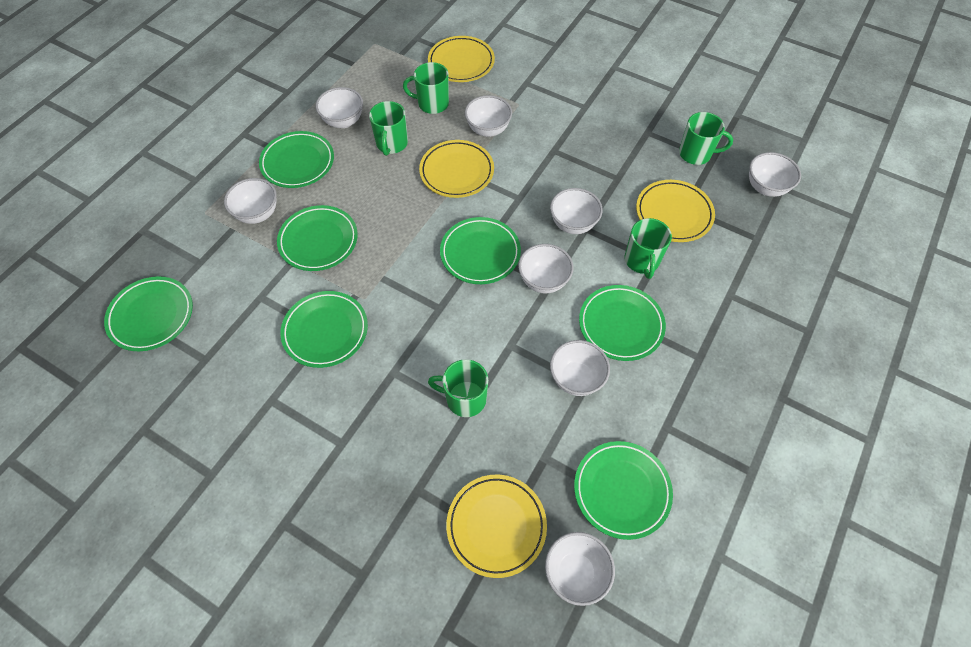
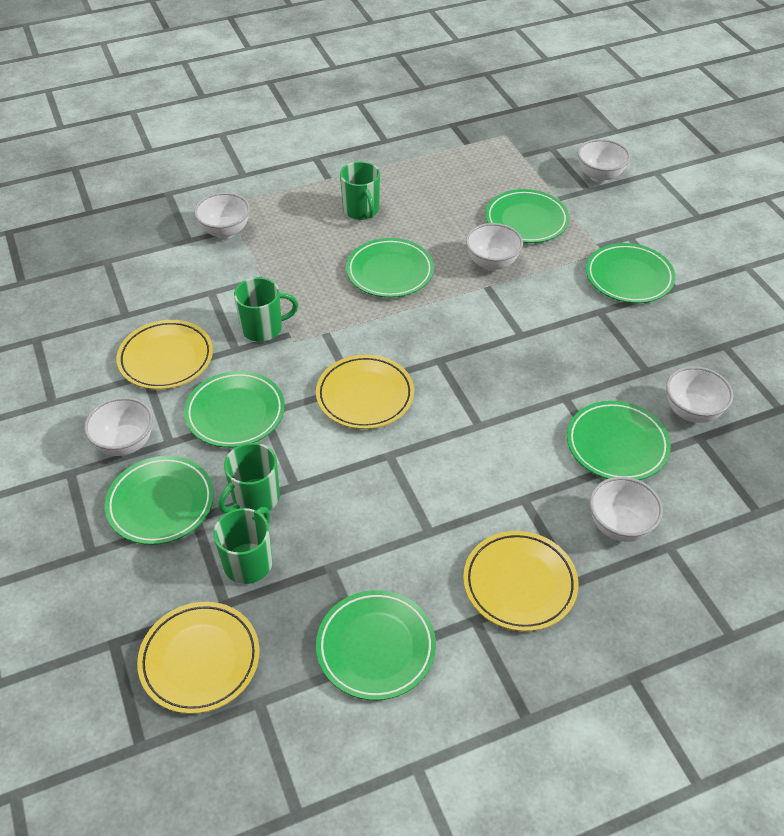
green mug: [369,101,408,156] [403,62,449,114] [428,359,488,417] [625,218,672,279] [679,112,733,165] = 5 -> [213,507,273,584] [218,443,280,513] [234,277,298,342] [340,161,380,220] = 4
white bowl: [224,178,277,224] [316,87,363,128] [465,95,512,137] [518,244,573,294] [545,532,615,606] [550,188,603,234] [550,340,610,396] [749,152,801,197] = 8 -> [84,397,153,456] [194,192,250,239] [466,223,523,271] [578,139,630,182] [590,477,663,542] [666,366,733,423] = 6

